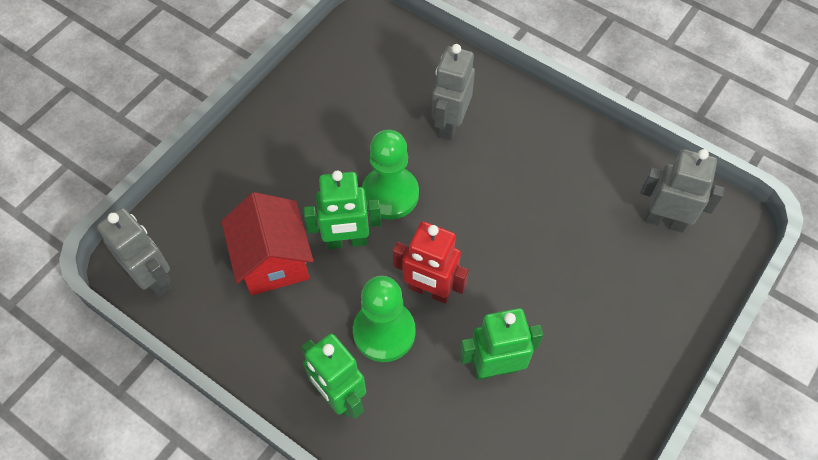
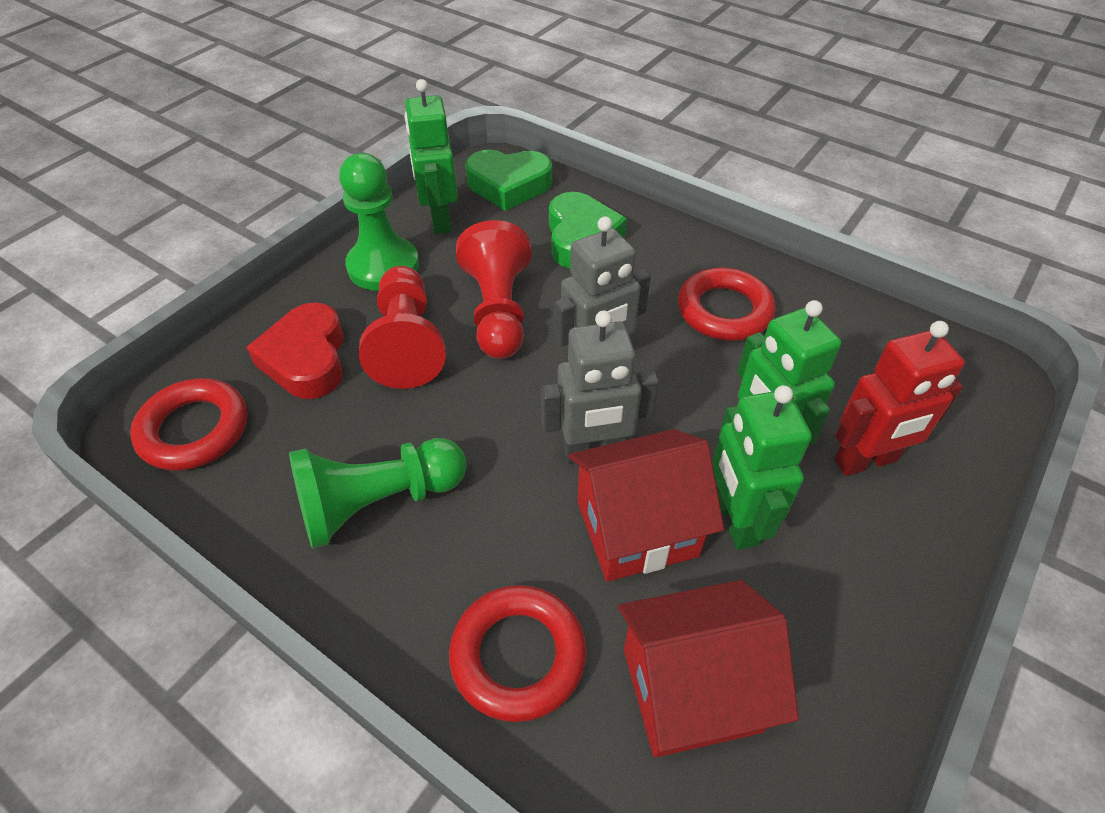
green heart: none = 0 -> [465,150,552,211] [549,192,627,269] = 2
grey robot: [97,208,171,297] [432,44,475,140] [640,149,725,233] = 3 -> [541,310,659,464] [554,216,651,362] = 2
red heart: none = 0 -> [246,303,344,399] = 1
red house: [221,192,314,295] = 1 -> [569,429,724,582] [618,580,799,758] = 2
red pawn: none = 0 -> [359,266,446,389] [456,220,531,359] = 2
red ring: none = 0 -> [130,378,247,471] [449,585,587,722] [678,268,776,341] = 3

